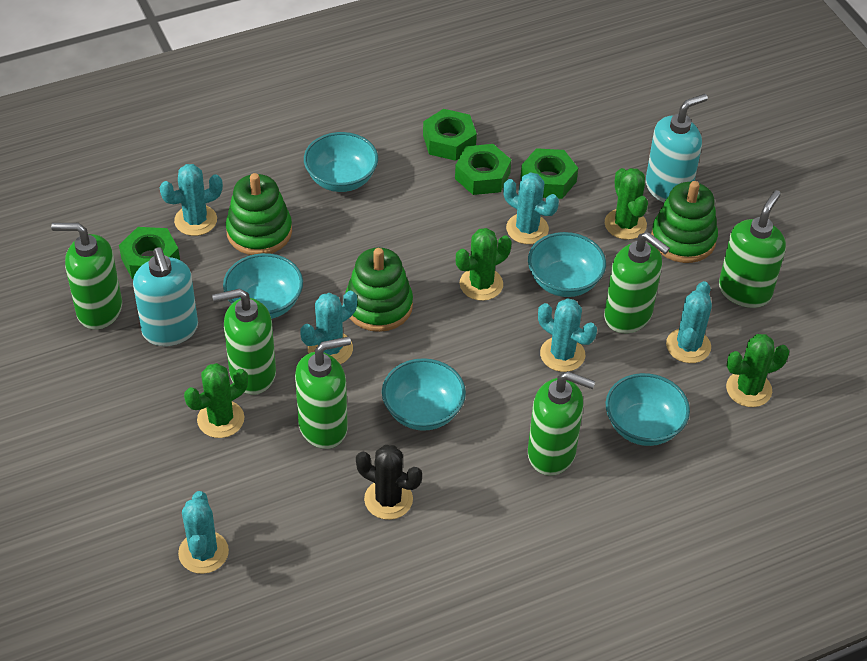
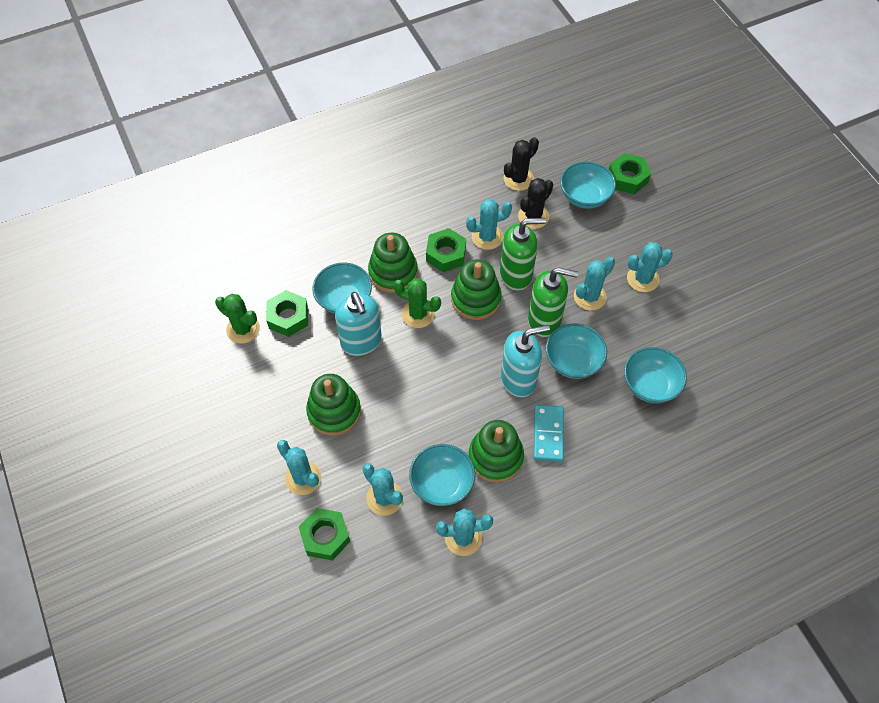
black cactus: [356,445,422,520] = 1 -> [504,137,539,191] [518,178,553,229] = 2
green cactus: [184,363,248,438] [456,228,512,301] [605,168,648,240] [726,334,789,407] = 4 -> [215,294,260,344] [394,278,441,328] = 2
green soap dispenser: [51,223,122,330] [212,289,276,395] [295,337,351,449] [528,371,595,476] [604,232,670,333] [719,190,786,308] = 6 -> [500,218,546,291] [528,267,578,337] = 2
green stacking toy: [226,173,292,255] [345,248,413,332] [651,181,718,263] = 3 -> [306,374,361,436] [368,233,418,293] [451,259,502,320] [469,420,524,483] = 4
turquoise domino: none = 0 -> [534,405,564,462] = 1

